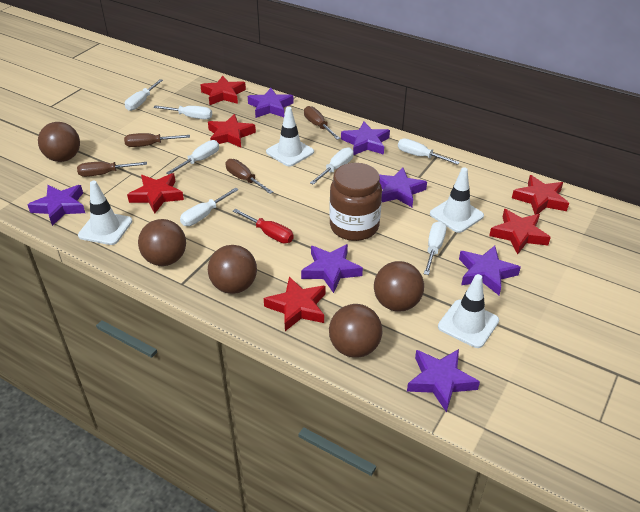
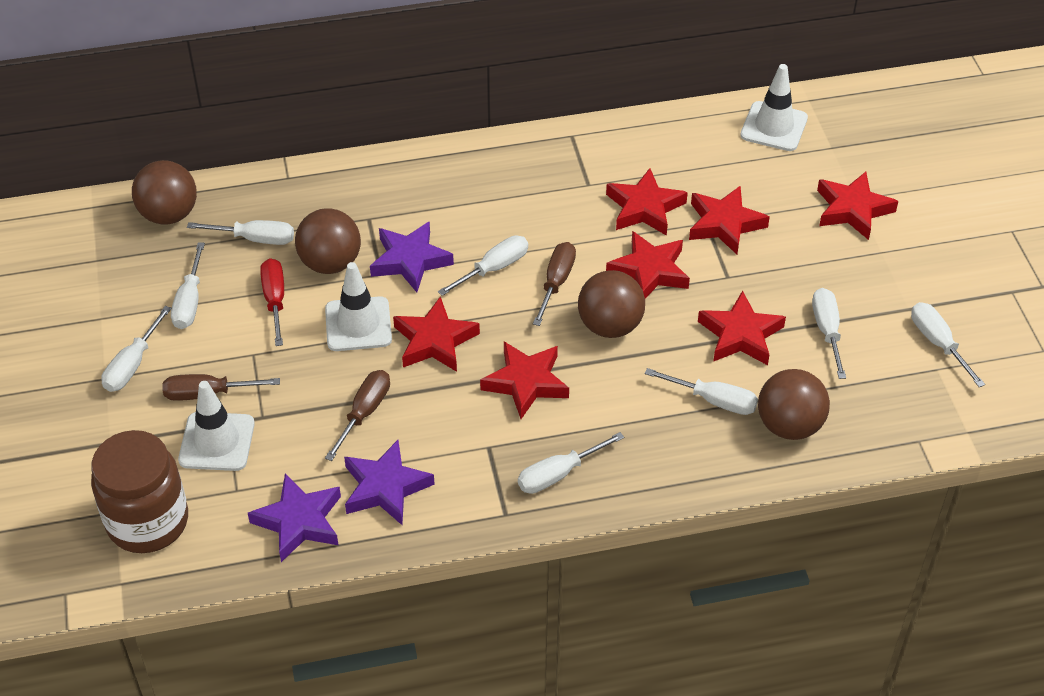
brown ball: [38,122,80,162] [138,219,186,266] [208,245,257,294] [329,304,382,358] [374,261,424,312] = 5 -> [132,160,197,225] [295,208,361,274] [578,270,645,338] [758,369,830,440] = 4
brown screwdriver: [77,162,147,177] [124,133,190,147] [225,159,273,194] [304,106,340,140] = 4 -> [162,374,280,401] [325,370,390,461] [533,242,576,326] = 3
purple star: [28,185,85,226] [248,88,294,118] [301,244,363,293] [341,122,390,155] [379,168,427,207] [407,349,480,413] [459,246,521,295] = 7 -> [248,474,341,562] [344,440,435,525] [370,221,454,292] = 3
red star: [127,173,184,213] [200,76,246,105] [208,114,256,148] [264,277,326,331] [489,209,551,254] [512,175,569,215] = 6 -> [393,297,480,372] [480,342,569,419] [606,168,688,236] [606,231,690,299] [689,186,770,255] [698,291,786,365] [817,172,898,240] = 7
white screwdriver: [125,79,163,111] [153,105,212,119] [166,140,219,174] [180,188,239,226] [310,148,354,185] [398,139,460,165] [424,221,447,275] = 7 -> [101,306,172,392] [171,242,205,329] [187,220,294,245] [438,236,528,296] [518,432,624,494] [645,368,758,415] [812,288,846,379] [911,302,985,387] = 8
white traffic cone: [78,181,132,245] [266,107,314,167] [430,168,484,233] [438,274,499,348] = 4 -> [178,381,255,471] [325,262,392,351] [740,64,808,151] = 3

